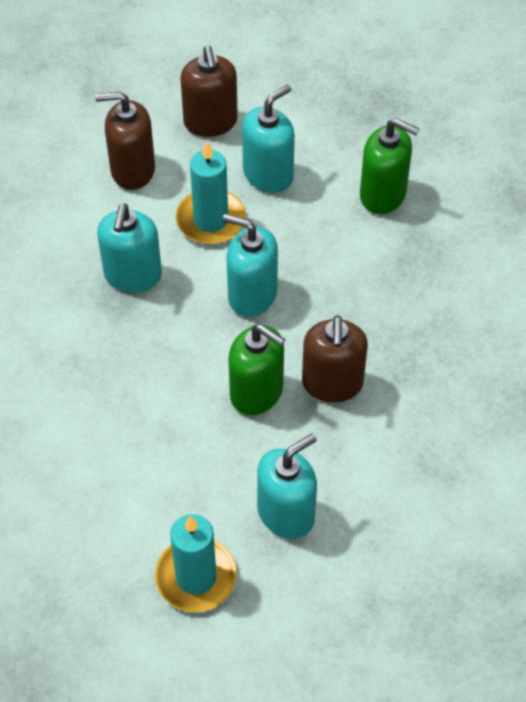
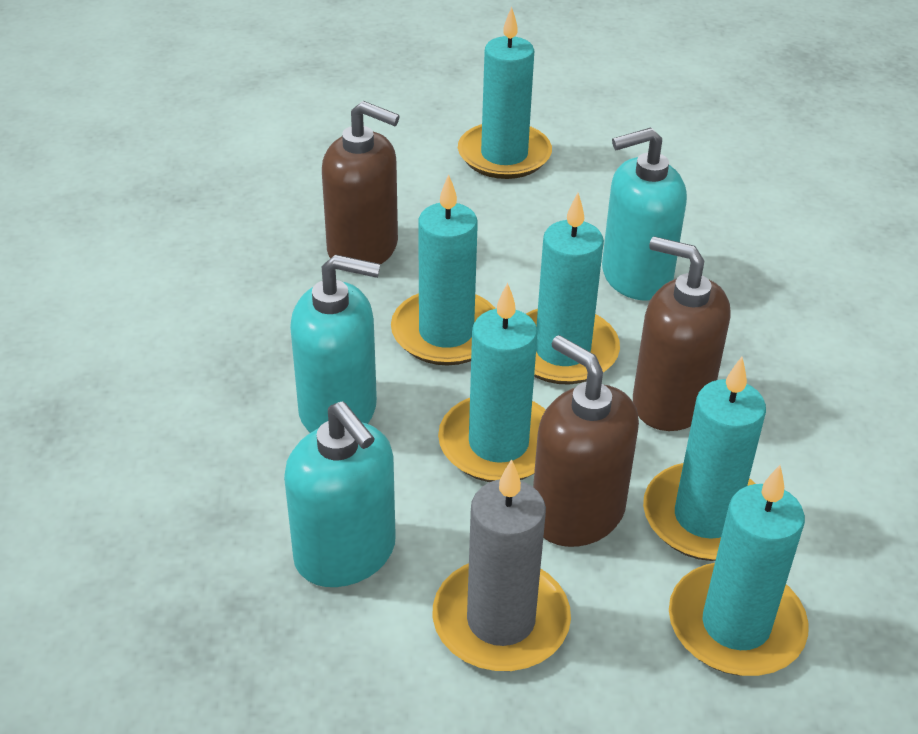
green soap dispenser: [228,324,285,415] [360,118,420,214] = 2 -> none = 0
grey candle: none = 0 -> [433,459,571,671] = 1
turquoise candle: [155,514,237,612] [176,142,246,245] = 2 -> [391,174,496,366] [438,283,546,482] [458,7,552,179] [526,193,620,384] [643,357,766,561] [669,465,809,676] = 6
turquoise soap dispenser: [97,203,162,293] [222,214,278,317] [242,84,295,193] [257,434,317,539] = 4 -> [284,401,396,587] [290,255,380,433] [602,128,687,301] = 3

